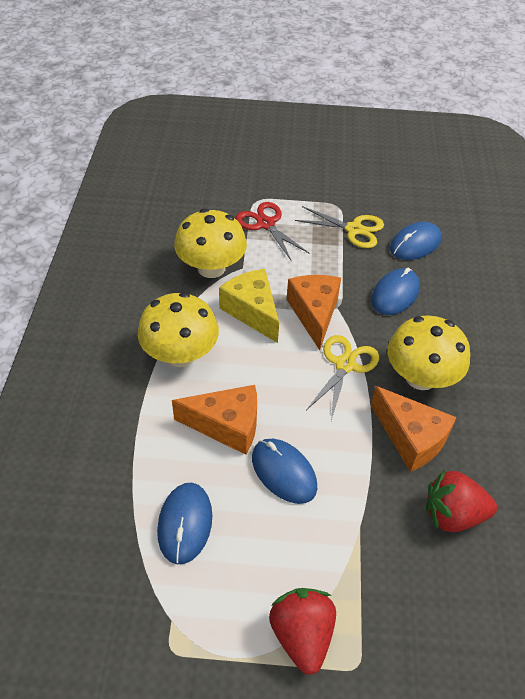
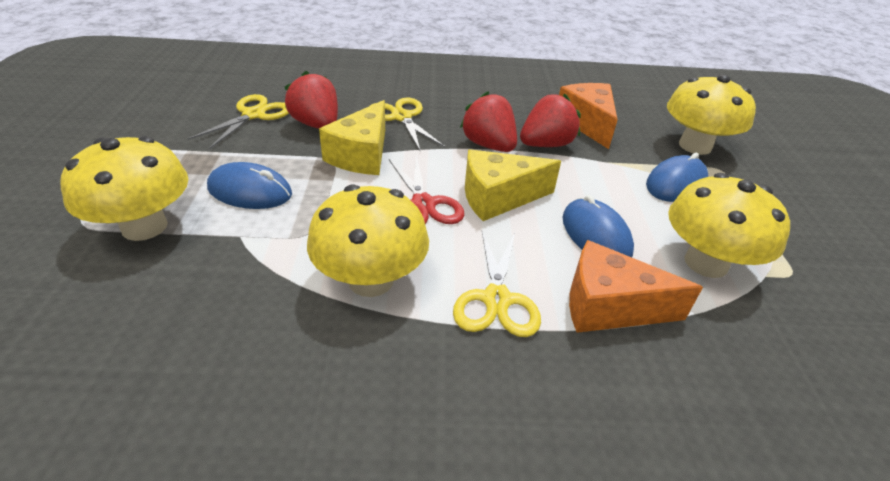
blue mouse: [157,483,212,564] [252,439,317,504] [371,268,420,315] [390,222,442,260] = 4 -> [207,162,292,209] [563,195,634,257] [646,153,708,202] = 3
orange cheese: [172,385,257,455] [287,275,341,350] [371,386,457,472] = 3 -> [559,83,618,149] [569,240,703,333] = 2
red strawberry: [269,588,336,675] [426,469,497,532] = 2 -> [285,71,338,129] [460,91,517,152] [520,93,581,147] = 3
yellow cheese: [219,269,279,343] = 1 -> [319,100,385,175] [465,149,561,221] = 2
yellow mushroom: [138,292,219,367] [174,209,247,278] [388,315,470,390] = 3 -> [60,136,189,241] [307,184,429,297] [667,74,756,155] [668,173,790,278] = 4
yellow scissors: [295,206,384,248] [306,335,379,421] = 2 -> [188,94,289,149] [370,97,445,150] [453,231,541,337] = 3

